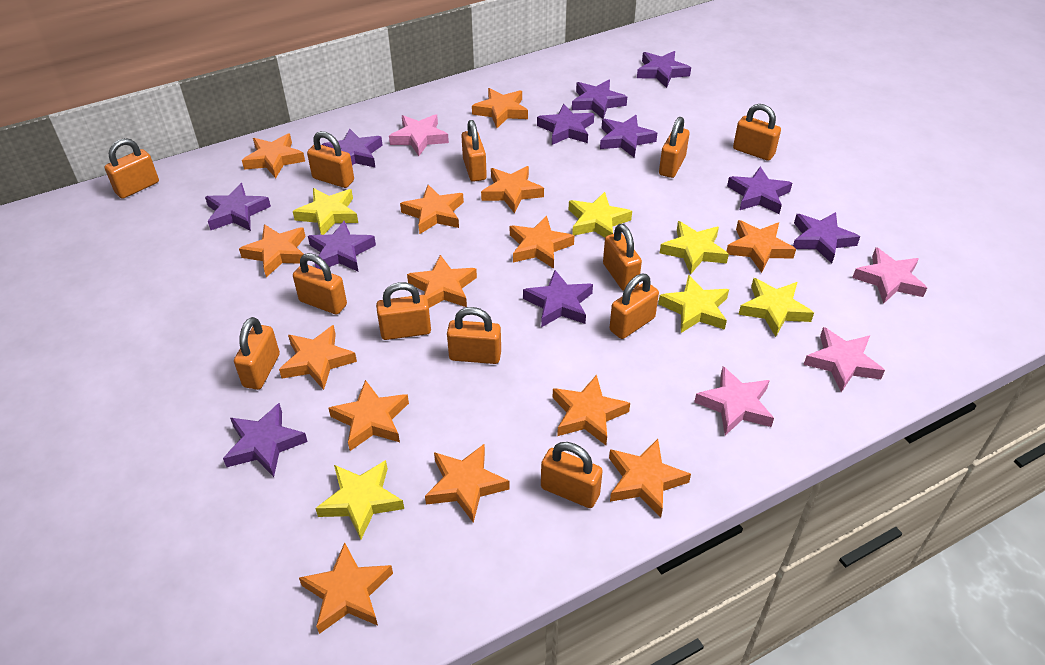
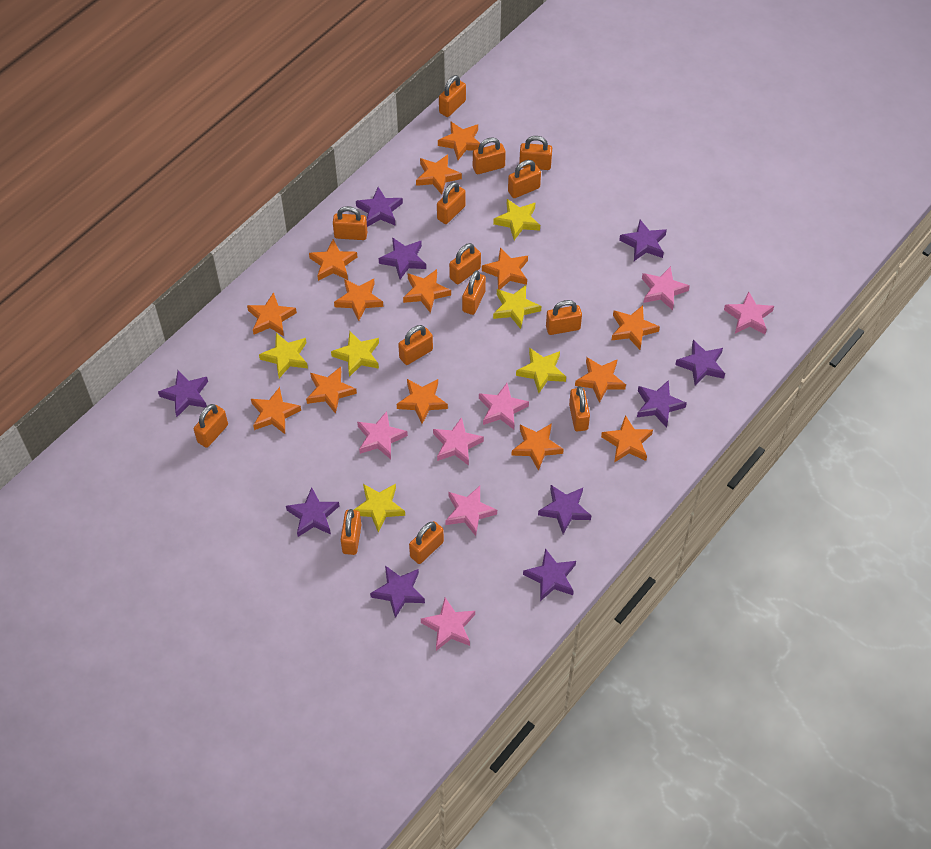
orange padlock: [105,138,159,199] [234,317,280,390] [293,253,347,315] [307,131,354,188] [376,282,431,340] [447,307,501,364] [462,120,487,182] [541,442,603,508] [603,224,642,291] [609,274,659,339] [659,117,689,178] [733,104,781,161] = 12 -> [194,404,228,448] [333,206,367,240] [341,509,361,555] [398,325,433,365] [409,521,444,564] [437,182,465,224] [439,75,466,117] [449,243,481,285] [462,270,486,315] [473,137,506,174] [508,160,541,198] [519,136,552,170] [546,300,582,335] [569,386,590,431] = 14
pink star: [389,114,449,156] [694,366,774,435] [803,327,885,392] [852,247,927,304] = 4 -> [357,411,408,459] [421,597,475,651] [433,417,484,466] [445,486,497,536] [479,383,529,429] [642,266,690,310] [724,291,774,334] = 7
purple star: [205,183,271,231] [223,403,308,477] [308,221,376,272] [322,128,383,168] [523,270,593,327] [537,104,594,145] [572,80,627,119] [600,115,657,158] [637,51,691,88] [727,167,792,214] [793,212,860,263] = 11 -> [158,370,208,417] [286,487,339,537] [356,187,403,227] [370,566,425,618] [379,237,426,279] [523,548,576,601] [538,485,591,534] [619,220,667,261] [637,380,687,428] [675,340,725,386] = 10

